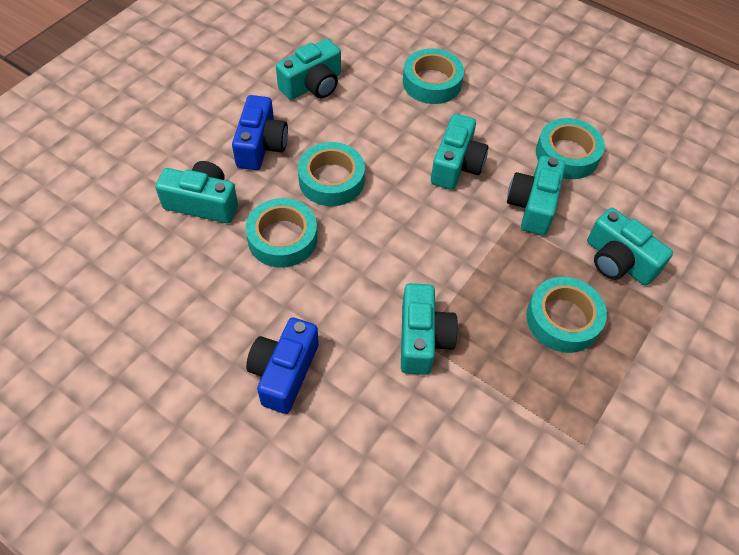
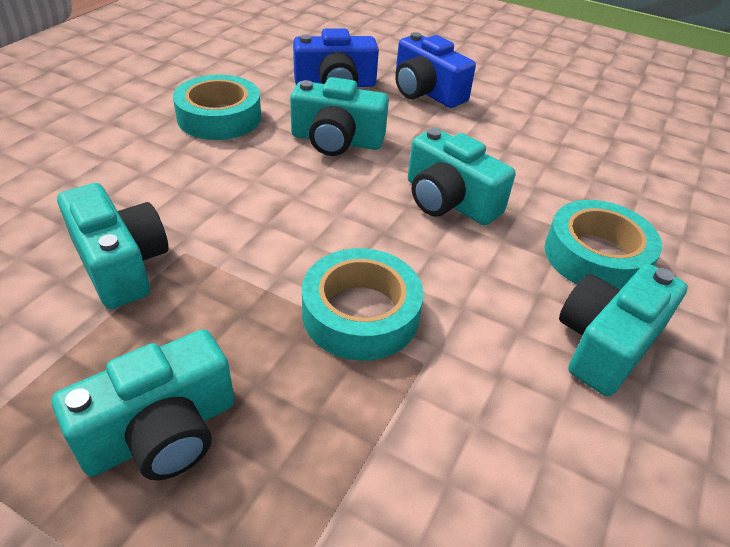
turquoise camera: [155,161,238,223] [276,39,341,100] [401,283,458,375] [431,114,488,190] [507,156,566,235] [587,208,673,286] = 6 -> [52,329,234,480] [57,183,168,309] [290,77,389,156] [408,128,516,225] [559,264,688,396] = 5
turquoise tape: [245,198,317,268] [298,142,365,206] [403,48,464,104] [526,277,607,353] [536,118,605,179] = 5 -> [173,74,261,140] [302,248,423,361] [545,200,662,290] = 3

